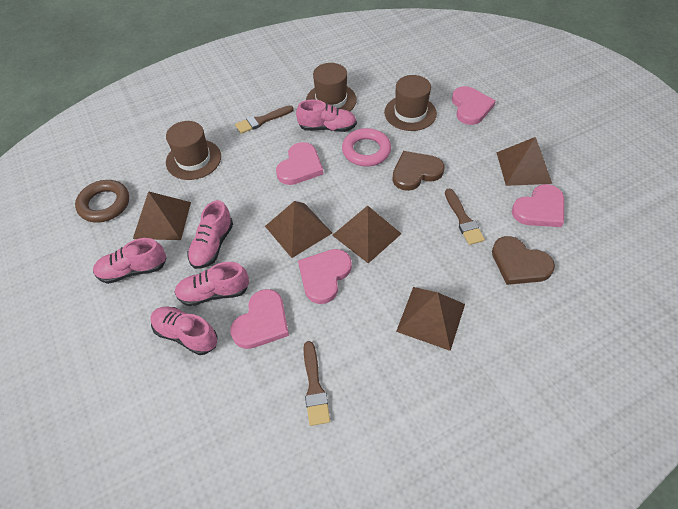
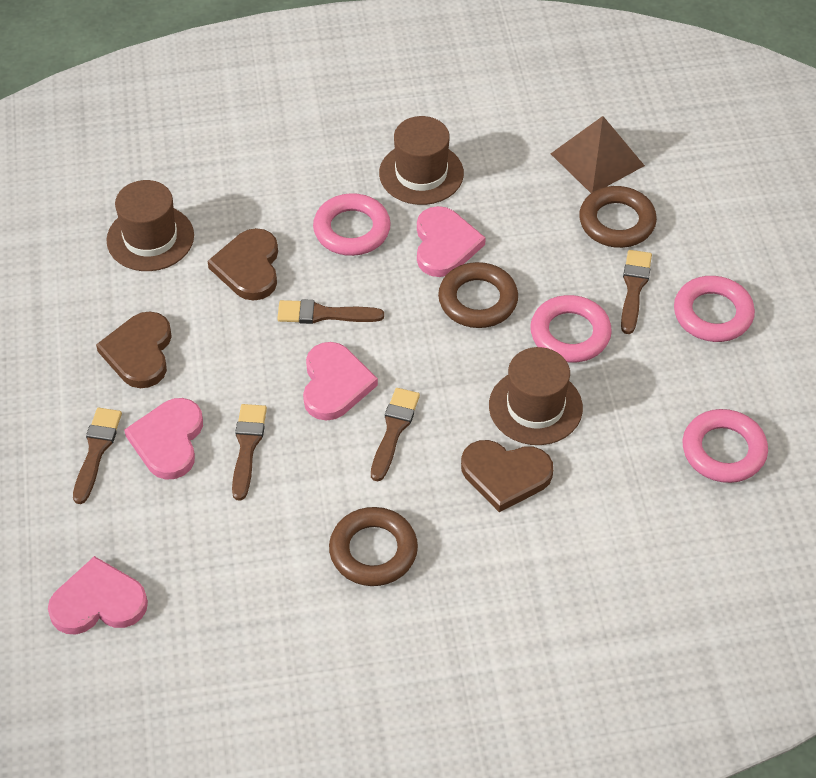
brown brush: [235,105,294,134] [303,341,330,426] [445,189,485,245] = 3 -> [73,408,122,504] [232,404,267,501] [277,299,384,324] [371,388,420,481] [621,250,652,334] = 5
brown heart: [392,151,444,191] [492,236,555,285] = 2 -> [96,311,172,388] [208,228,278,301] [461,440,553,512] = 3
brown pyramid: [133,191,191,240] [265,201,332,258] [332,206,402,263] [396,287,465,351] [496,137,552,186] = 5 -> [551,116,645,193] = 1
brown ring: [75,180,129,223] = 1 -> [329,507,418,586] [438,262,518,328] [579,186,657,248] = 3
pink heart: [231,289,289,349] [276,142,324,185] [298,249,352,304] [452,86,496,125] [511,184,564,227] = 5 -> [48,556,148,634] [124,398,203,480] [303,342,378,421] [417,206,486,277] = 4
pink ring: [342,128,391,166] = 1 -> [313,193,391,256] [530,295,612,362] [674,276,755,342] [683,409,768,483] = 4
pink shoe: [93,238,167,284] [151,307,218,355] [175,262,249,306] [187,200,233,269] [296,99,357,132] = 5 -> none = 0

